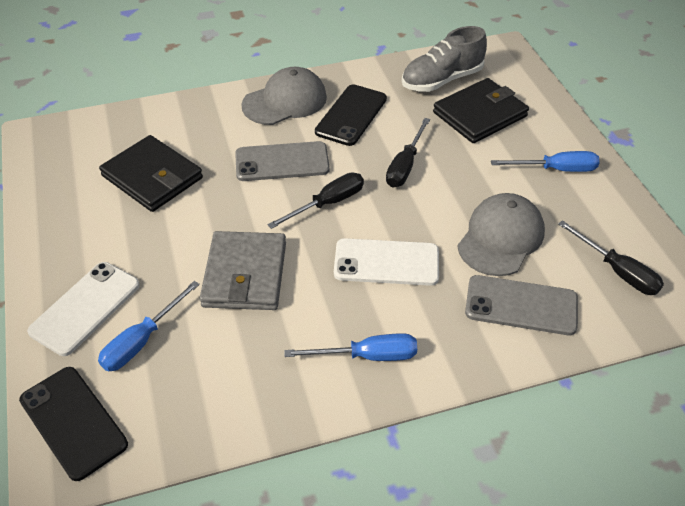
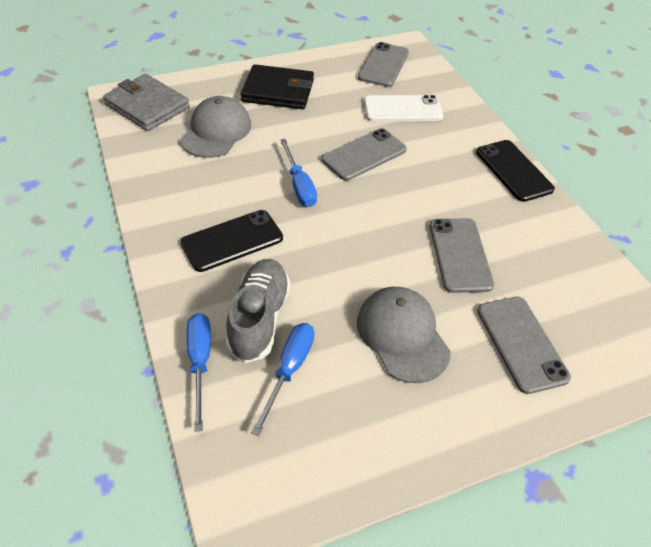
black screwdriver: [267,173,364,229] [386,118,430,187] [558,220,664,295] = 3 -> none = 0
black wallet: [99,135,203,212] [433,78,529,143] = 2 -> [241,64,314,109] = 1
grey phone: [235,141,330,181] [465,275,578,335] = 2 -> [322,128,407,181] [358,42,409,87] [430,218,494,293] [477,297,571,394] = 4
white phone: [27,262,140,356] [334,238,439,286] = 2 -> [364,95,443,122] = 1

